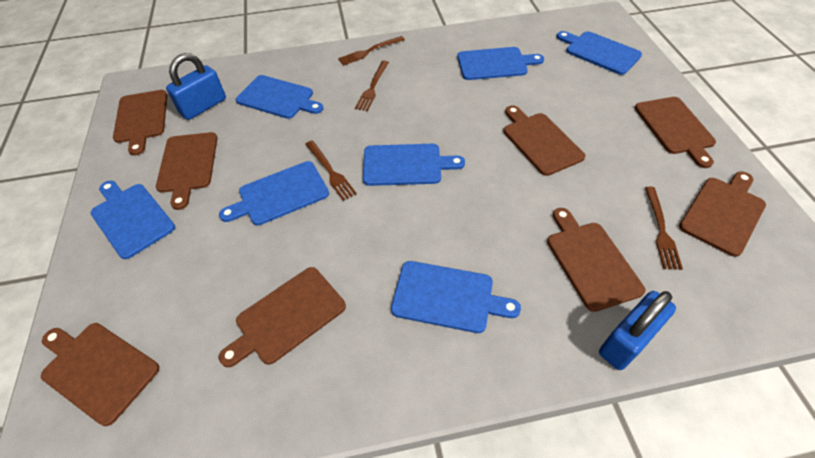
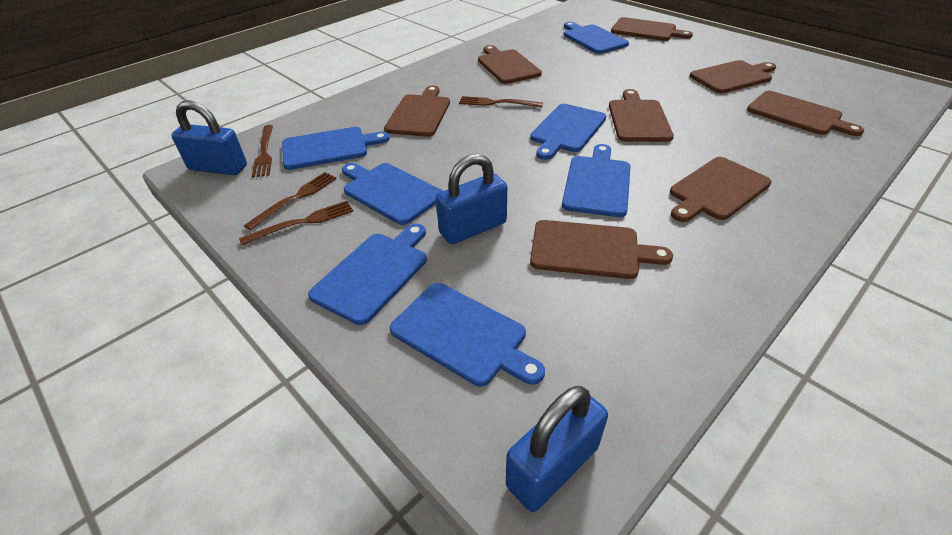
blue padlock: [166,53,226,120] [599,291,676,370] = 2 -> [171,100,247,175] [436,154,507,244] [506,386,608,512] = 3

